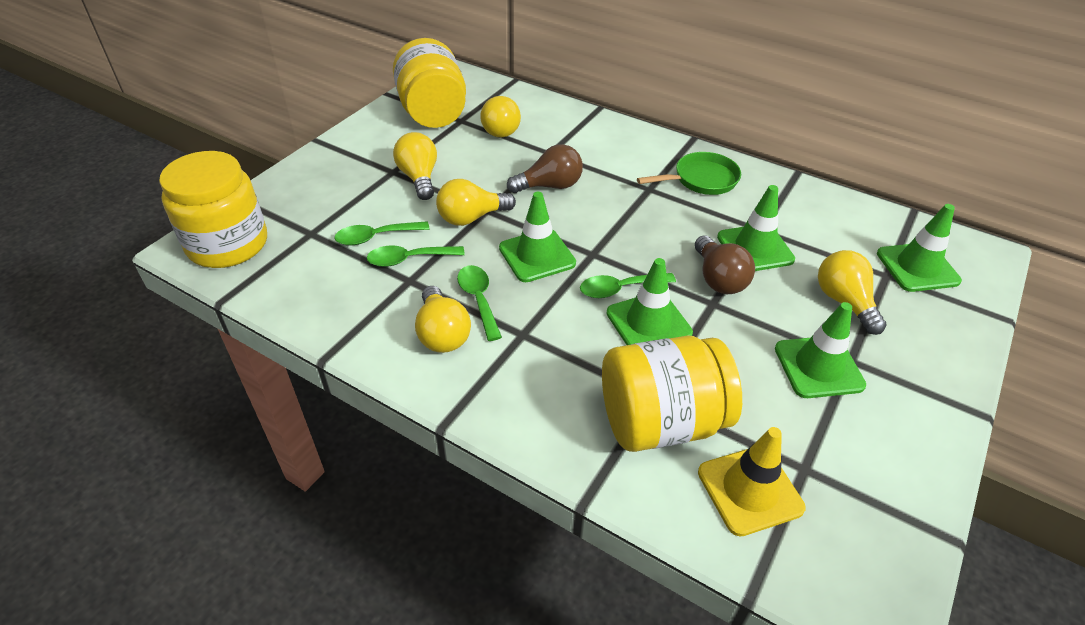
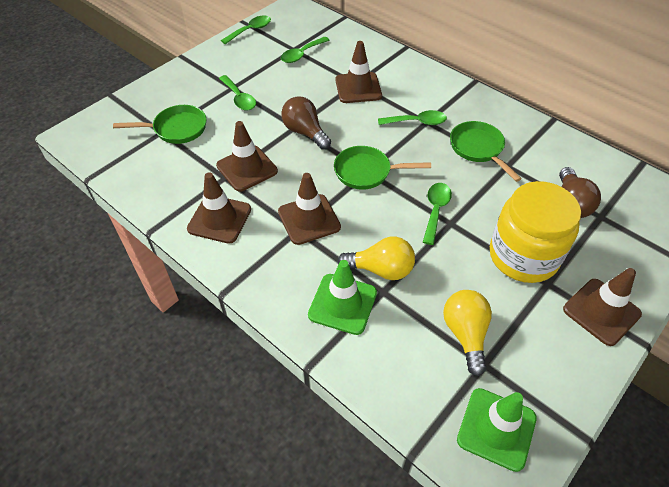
brown traffic cone: none = 0 -> [187,172,251,244] [216,121,278,192] [278,173,341,245] [335,41,382,103] [563,268,642,346] = 5
green pan: [637,152,741,195] = 1 -> [113,105,207,144] [334,146,431,190] [450,121,522,182] = 3
green spoon: [334,221,430,245] [367,245,465,267] [457,265,502,341] [580,273,676,298] = 4 -> [219,75,256,111] [221,15,271,44] [281,37,329,63] [378,110,447,125] [423,183,452,245] = 5
green traffic cone: [499,192,576,282] [606,258,693,345] [717,185,795,271] [775,302,866,398] [877,204,962,292] = 5 -> [308,260,377,335] [457,388,537,472] = 2
yellow jar: [159,151,267,268] [393,38,466,128] [602,335,742,452] = 3 -> [490,181,581,283] = 1
yellow light bulb: [393,132,437,200] [415,286,471,353] [436,179,516,226] [480,96,521,137] [818,250,887,335] = 5 -> [337,237,415,280] [443,290,492,376] = 2
yellow traffic cone: [698,427,806,536] = 1 -> none = 0

